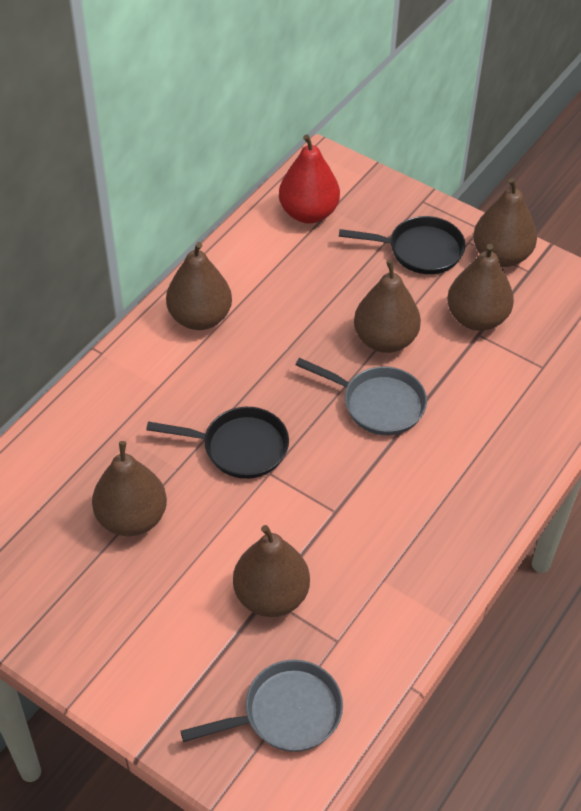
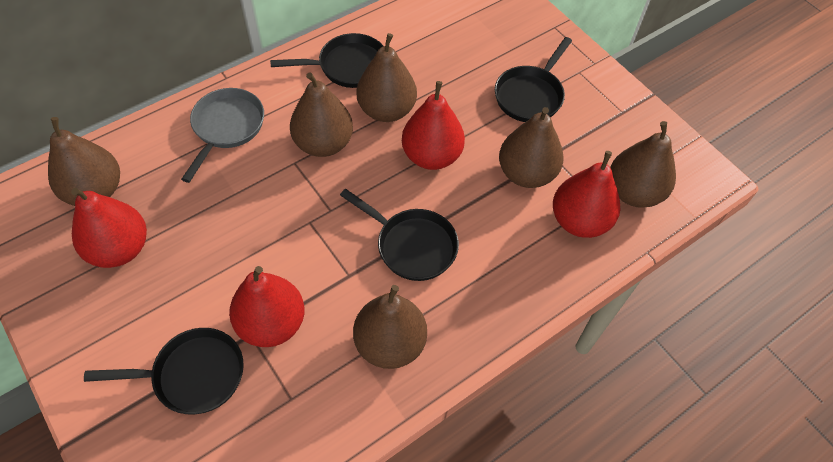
black pan: [146,407,289,479] [339,216,465,274] = 2 -> [84,328,244,414] [270,33,383,88] [340,189,459,281] [495,37,572,122] = 4
grey pan: [181,660,343,752] [295,358,427,435] = 2 -> [181,88,264,183] = 1
red pear: [279,134,340,224] = 1 -> [71,188,147,268] [229,266,305,347] [402,81,465,170] [553,151,620,238] = 4

